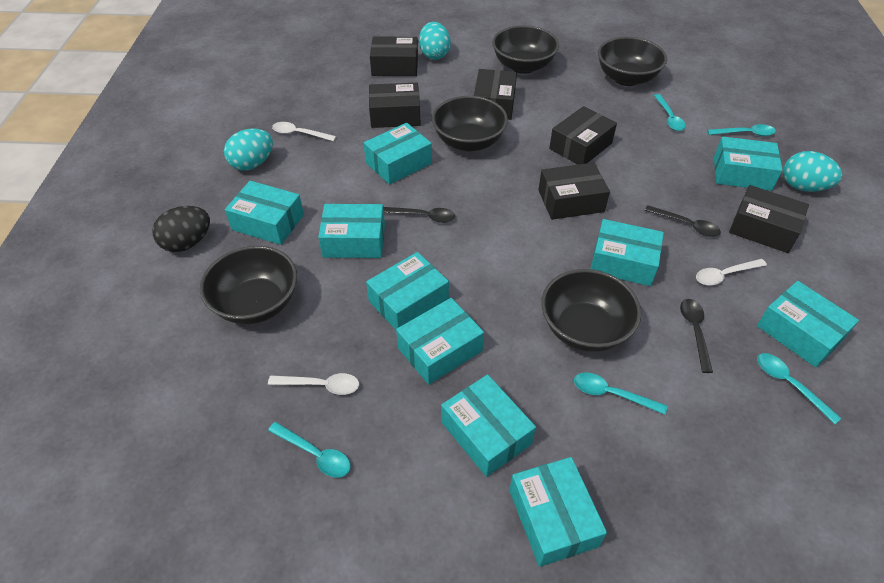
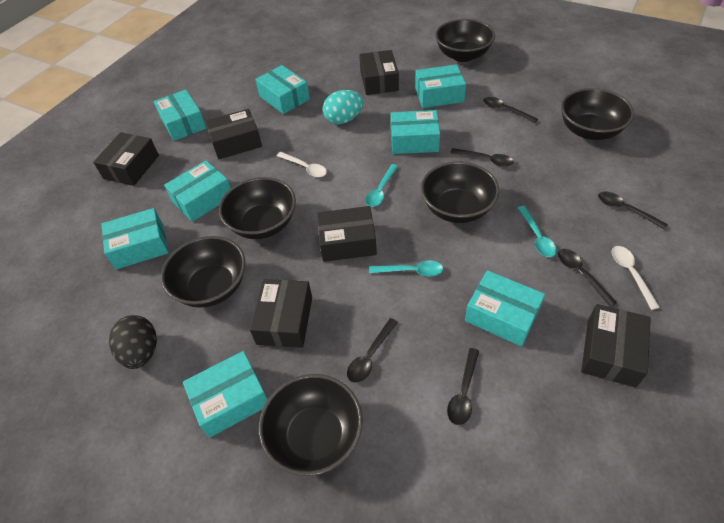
black bowl: [200,246,297,324] [432,96,508,151] [492,25,559,74] [541,269,641,352] [598,37,667,86] = 5 -> [161,236,246,308] [219,177,296,239] [259,374,363,476] [421,162,500,223] [435,19,495,62] [561,88,634,140] = 6
black spoon: [383,207,455,223] [645,205,721,237] [680,299,713,373] = 3 -> [347,318,398,383] [447,348,479,425] [450,148,514,167] [483,97,538,123] [558,249,617,307] [598,191,668,229] = 6
turquoise box: [225,181,304,245] [318,204,385,258] [364,123,432,185] [366,252,449,330] [396,298,484,385] [441,374,536,477] [509,457,607,567] [591,219,664,286] [714,137,783,191] [757,281,859,367] = 10 -> [102,208,169,270] [154,90,206,141] [164,160,231,222] [183,351,268,438] [255,65,310,114] [391,110,440,154] [415,64,466,108] [465,270,545,347] = 8
turquoise egg: [224,128,273,171] [419,22,451,60] [783,151,842,192] = 3 -> [323,90,363,124] = 1
turquoise spoon: [268,422,351,478] [574,373,667,414] [654,94,686,131] [707,124,776,136] [757,353,841,424] = 5 -> [365,164,398,207] [369,260,443,277] [518,206,557,257] = 3
white spoon: [268,373,359,395] [272,122,336,141] [696,259,767,285] = 3 -> [277,152,327,177] [612,246,660,310] = 2

